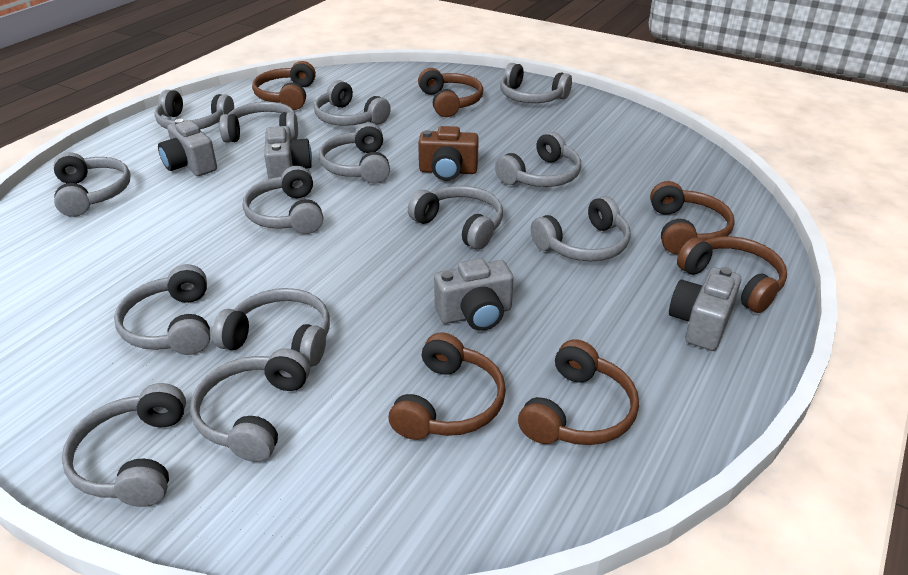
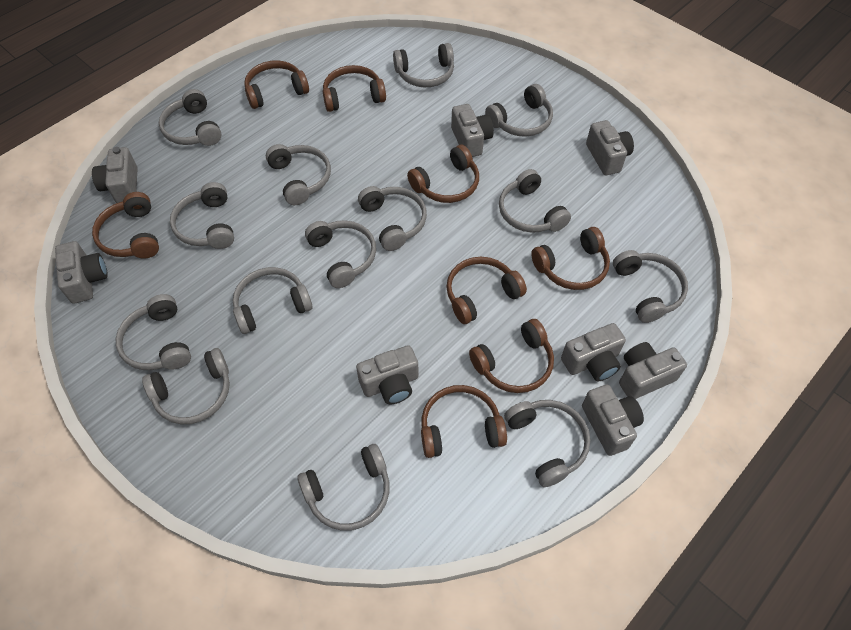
brown camera: [418,126,479,181] = 1 -> none = 0
brown headphones: [252,61,316,110] [389,332,506,440] [418,68,483,117] [518,339,639,445] [650,181,735,254] [677,236,787,313] = 6 -> [92,192,159,259] [244,61,309,109] [323,65,386,112] [407,145,479,203] [421,385,507,458] [446,257,527,324] [469,319,554,393] [531,227,610,290] = 8
grey camera: [158,119,217,176] [264,126,312,179] [434,258,514,331] [669,267,741,351] = 4 -> [55,241,108,304] [92,147,138,203] [356,345,419,404] [451,104,494,157] [561,323,626,381] [582,385,644,456] [586,120,634,175] [619,342,687,399] = 8

